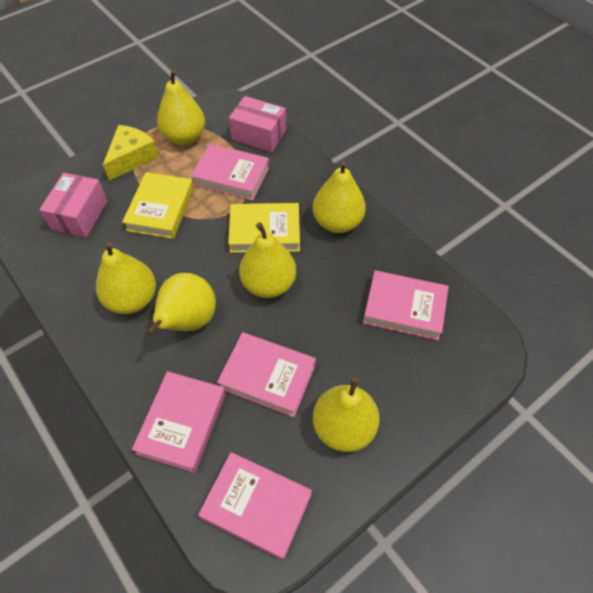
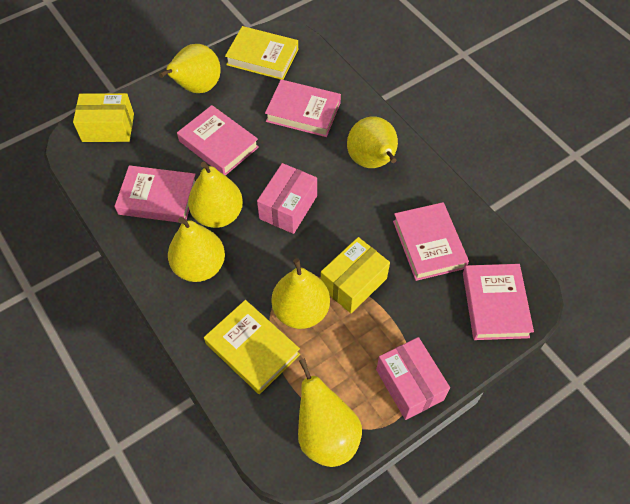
yellow box: none = 0 -> [73,93,134,142] [321,237,390,313] = 2
yellow cheese: [103,125,159,181] = 1 -> none = 0

